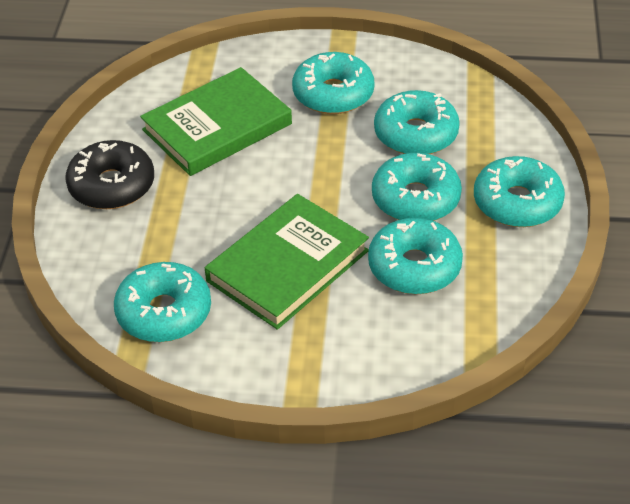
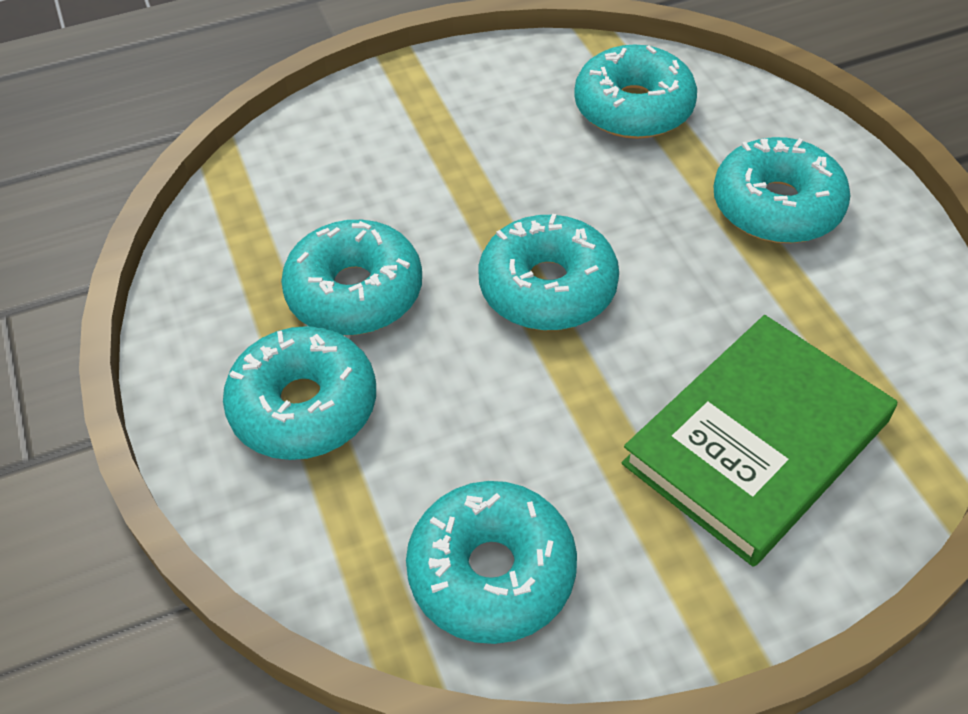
black donut: [65,140,154,209] = 1 -> none = 0
green book: [140,67,292,176] [205,194,369,330] = 2 -> [622,315,897,567] = 1

